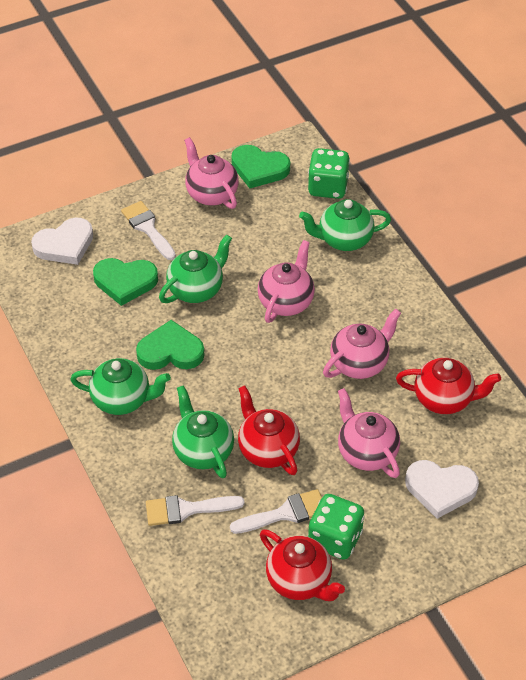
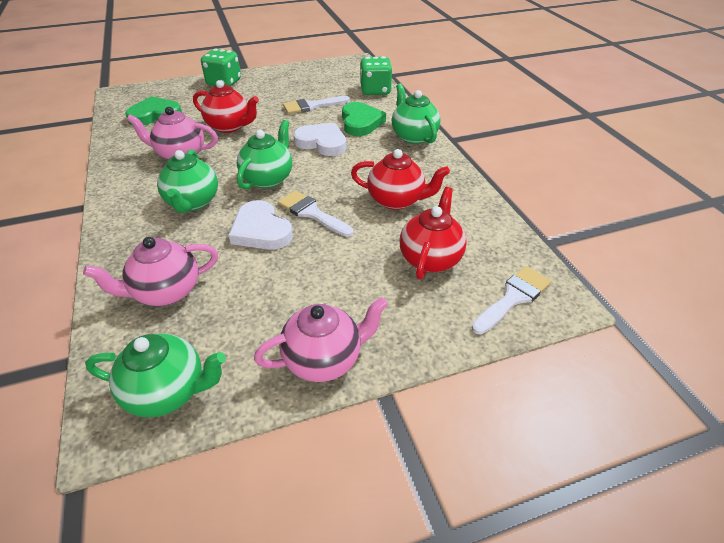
green heart: [93,258,158,306] [136,320,204,370] [231,145,290,188] = 3 -> [125,96,182,125] [342,102,386,136] = 2
pink teapot: [184,137,239,209] [258,240,315,323] [323,309,401,379] [338,388,400,478] = 4 -> [83,237,218,306] [126,107,218,160] [254,297,388,382] = 3

